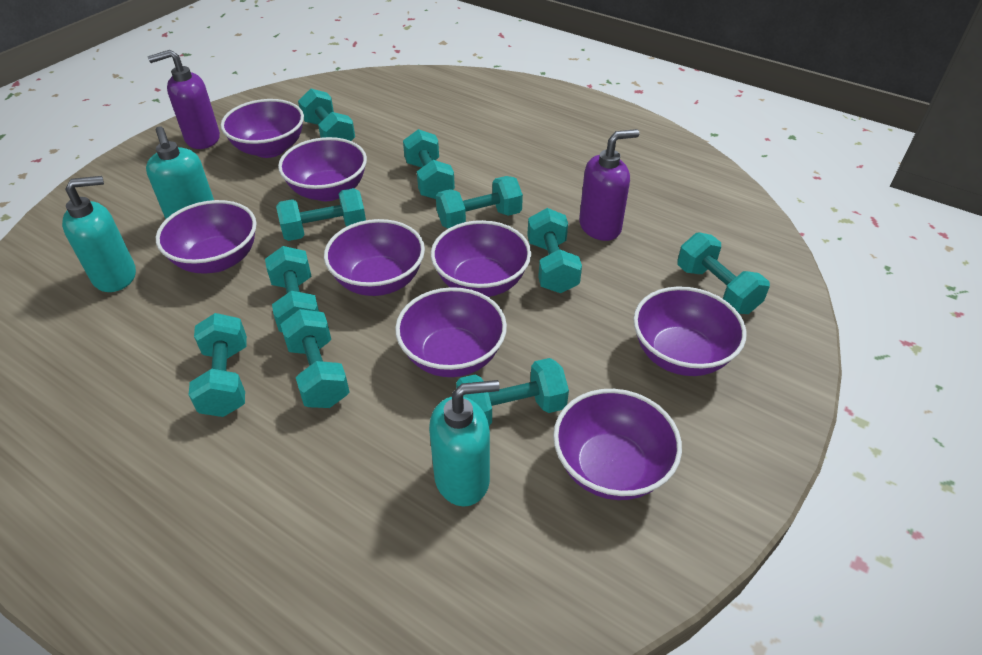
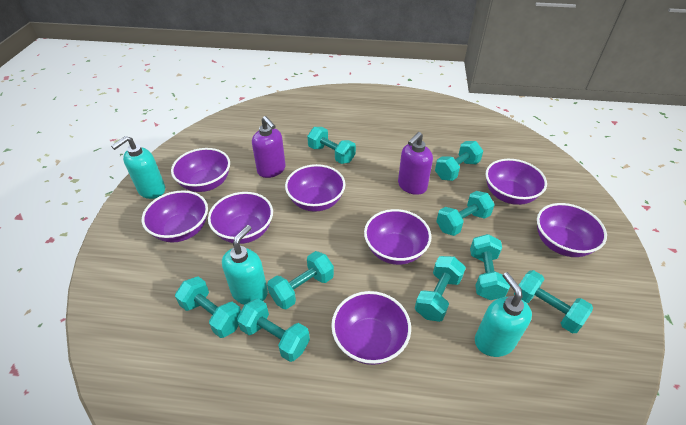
turquoise dumbbell: [189,313,247,417] [265,246,319,333] [276,188,366,241] [280,309,349,408] [298,89,355,141] [403,129,455,199] [436,176,523,228] [456,358,569,426] [527,208,582,293] [677,232,770,314] = 10 -> [175,276,241,338] [237,298,310,362] [267,251,334,309] [307,127,356,164] [415,256,466,322] [435,141,483,181] [436,191,495,236] [470,234,510,300] [514,270,593,333] = 9

